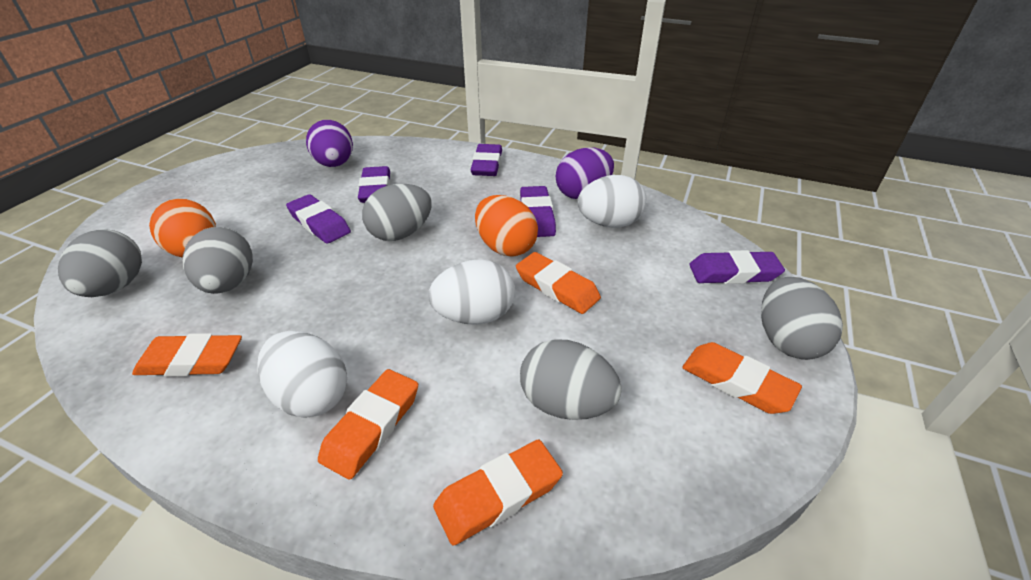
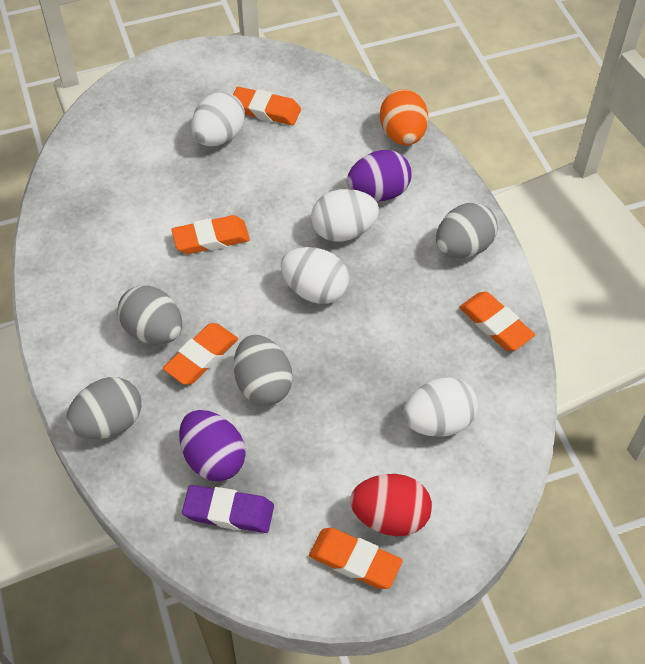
grey egg: [58,230,142,297] [183,227,253,294] [362,184,432,241] [520,339,622,420] [761,277,843,360] = 5 -> [66,377,141,439] [117,285,182,344] [234,335,293,406] [436,203,497,258] = 4
orange egg: [149,199,216,258] [475,195,538,257] = 2 -> [380,89,428,145] = 1
purple eraser: [286,194,351,244] [358,166,390,203] [470,144,502,176] [520,186,556,237] [689,250,785,284] = 5 -> [182,485,274,533] = 1
red egg: none = 0 -> [350,474,432,536] = 1
white egg: [257,331,347,418] [428,259,515,325] [577,175,647,228] = 3 -> [191,92,245,146] [281,247,349,304] [311,189,379,242] [403,377,478,437] = 4

